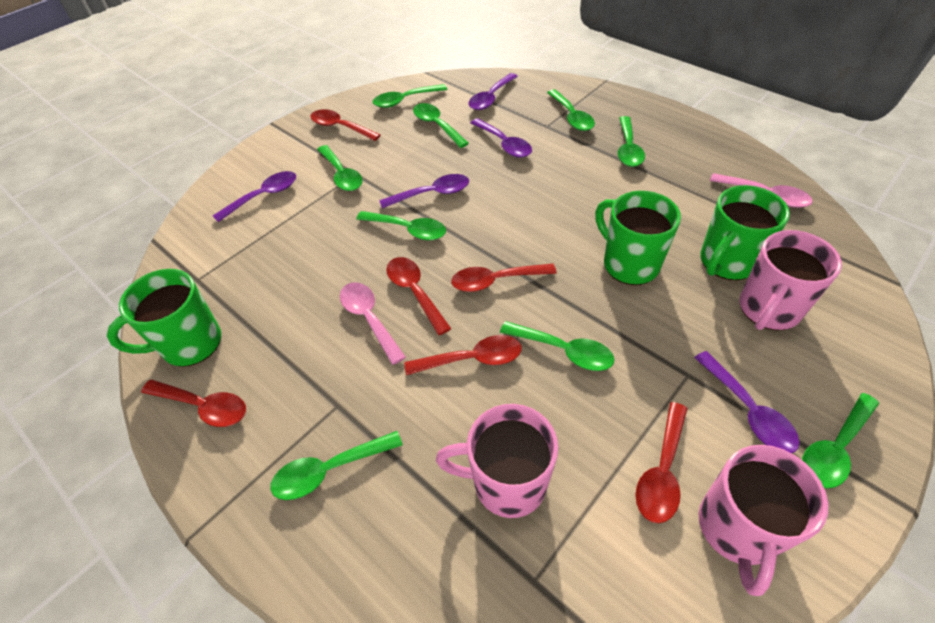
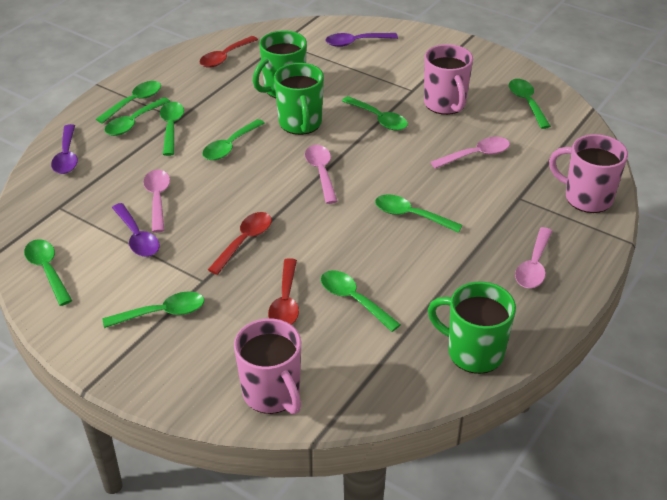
green spoon: [270,431,403,500] [317,145,362,191] [356,211,446,240] [373,84,447,108] [413,103,469,148] [500,321,614,371] [547,89,595,131] [618,116,645,167] [802,393,879,489] = 9 -> [24,239,72,306] [96,81,161,124] [102,292,204,328] [104,97,171,136] [160,102,184,156] [202,119,265,160] [321,270,401,332] [342,96,408,131] [375,194,463,233] [509,79,551,129] = 10
pink spoon: [340,282,406,365] [710,173,813,208] = 2 -> [143,170,170,233] [305,145,338,204] [431,137,510,169] [515,227,552,288] = 4
purple spoon: [213,171,296,222] [379,174,469,208] [469,73,518,110] [470,118,532,158] [694,351,799,453] = 5 -> [51,124,78,174] [112,203,160,257] [326,33,398,47] = 3
red spoon: [141,379,246,427] [310,109,380,141] [386,257,451,335] [404,335,522,375] [451,264,557,292] [635,402,688,523] = 6 -> [200,36,258,68] [208,212,272,275] [268,258,299,325] = 3

